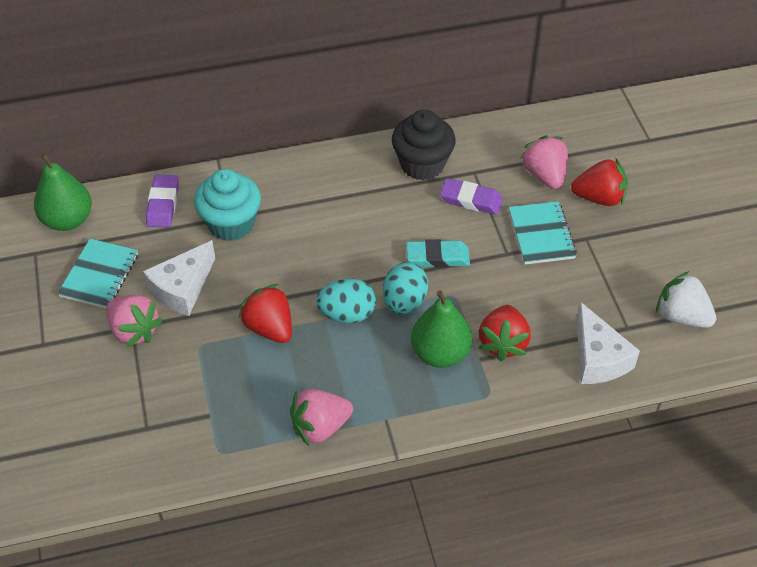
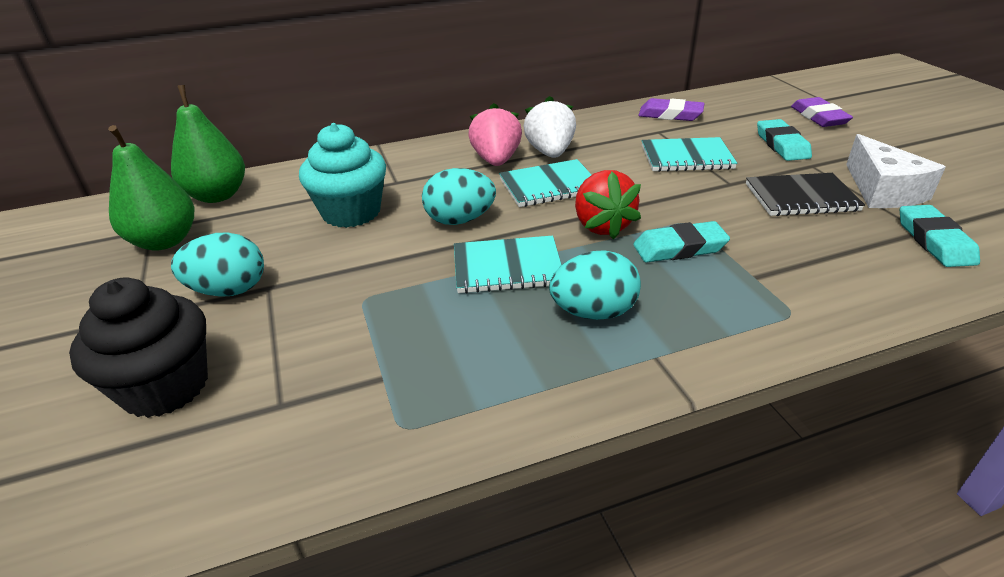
black notebook: none = 0 -> [746,173,865,216] = 1
pink strawberry: [107,295,163,348] [290,389,353,446] [520,135,568,189] = 3 -> [468,103,522,166] = 1
red strawberry: [238,284,292,343] [479,305,531,361] [571,157,628,206] = 3 -> [575,170,641,240] = 1
turquoise egg: [316,278,376,323] [383,262,428,314] = 2 -> [171,232,264,297] [422,168,496,225] [549,250,641,320] = 3
turquoise eraser: [406,239,470,268] = 1 -> [633,221,730,263] [757,119,812,161] [900,205,980,267] = 3
turquoise notebook: [57,238,138,309] [509,201,577,264] = 2 -> [454,236,562,294] [499,159,592,207] [642,137,738,172] = 3
white cheese: [143,240,215,316] [577,302,640,384] = 2 -> [846,134,946,208] = 1

